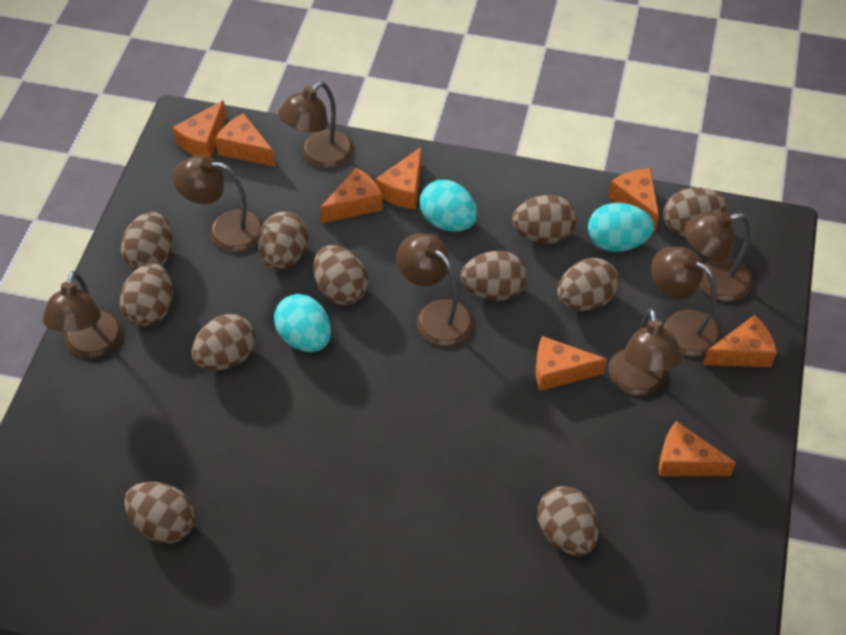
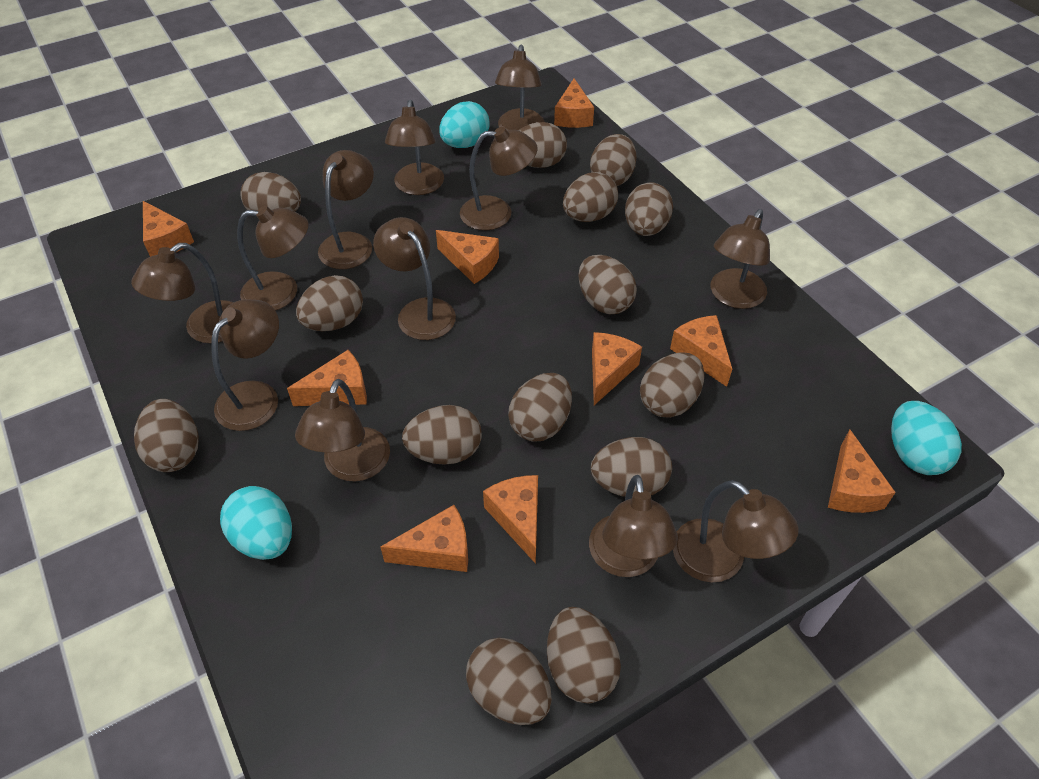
brown egg: [120,263,173,327] [121,212,173,270] [124,482,195,544] [191,314,256,370] [258,211,308,269] [314,245,368,305] [461,251,527,301] [512,195,577,244] [538,486,599,556] [557,258,619,311] [663,187,728,237] = 11 -> [134,399,199,472] [240,172,301,217] [296,275,363,331] [402,405,482,465] [466,638,552,725] [508,373,572,442] [519,122,567,168] [547,607,621,703] [563,172,618,222] [578,255,637,314] [590,134,637,186] [591,437,672,497] [625,182,673,236] [640,352,705,418] = 14
brown lamp: [42,271,123,358] [173,156,263,252] [278,82,354,169] [397,234,474,346] [609,308,683,395] [651,247,721,357] [684,212,753,301] = 7 -> [131,243,233,343] [211,299,279,431] [237,206,309,311] [295,379,390,482] [318,150,374,269] [373,217,456,340] [385,100,444,195] [460,127,538,230] [495,45,544,130] [589,475,678,577] [673,480,799,583] [711,209,770,309] = 12
orange cheese: [172,100,227,158] [215,113,276,167] [320,167,382,223] [376,147,422,209] [536,336,607,391] [609,168,659,232] [659,421,736,476] [703,315,777,367] = 8 -> [143,201,194,257] [287,350,367,406] [381,505,468,572] [436,230,499,284] [483,475,538,564] [554,78,594,128] [592,332,642,405] [670,315,732,387] [828,429,896,513] = 9

